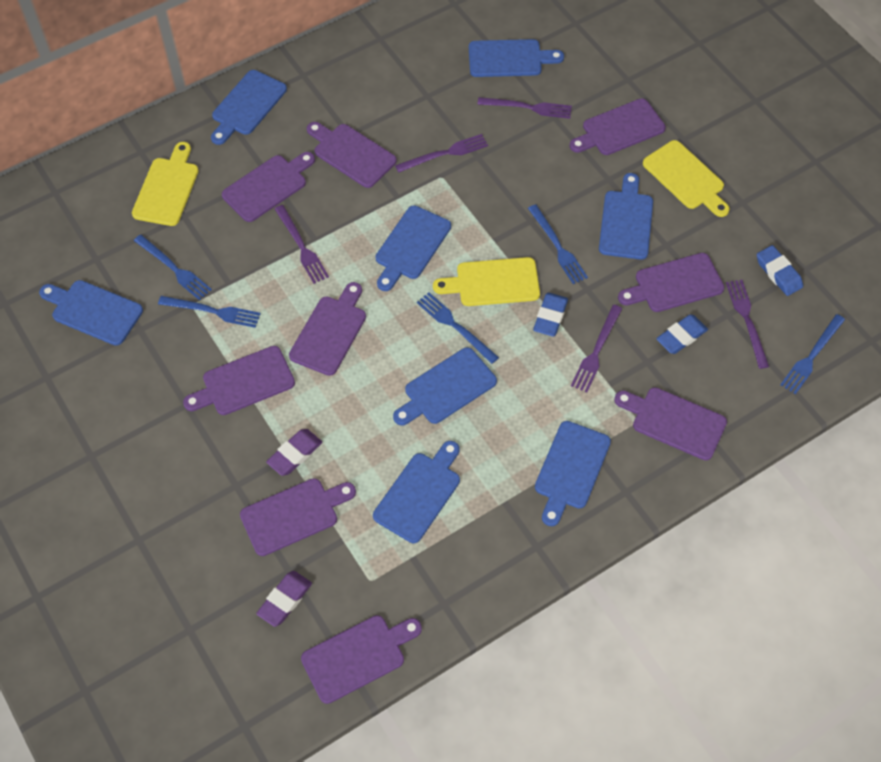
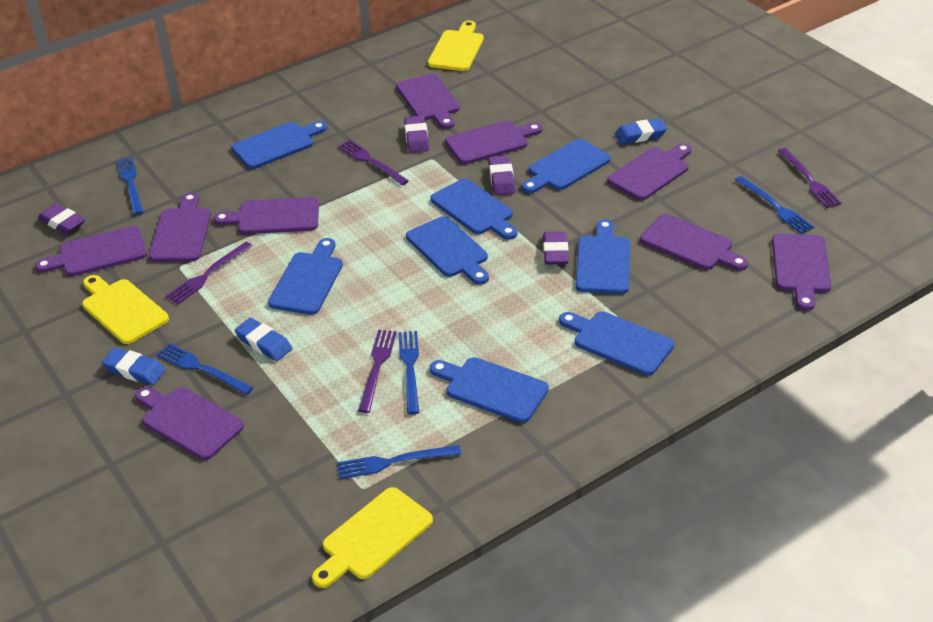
purple eraser: [256,571,312,627] [266,429,322,476] = 2 -> [38,204,85,234] [404,116,429,152] [488,155,515,195] [543,231,568,264] = 4
purple fork: [275,205,329,284] [395,134,488,173] [477,97,572,119] [571,305,623,392] [726,280,769,369] = 5 -> [166,242,252,304] [338,140,409,185] [358,330,397,413] [778,148,841,208] = 4

